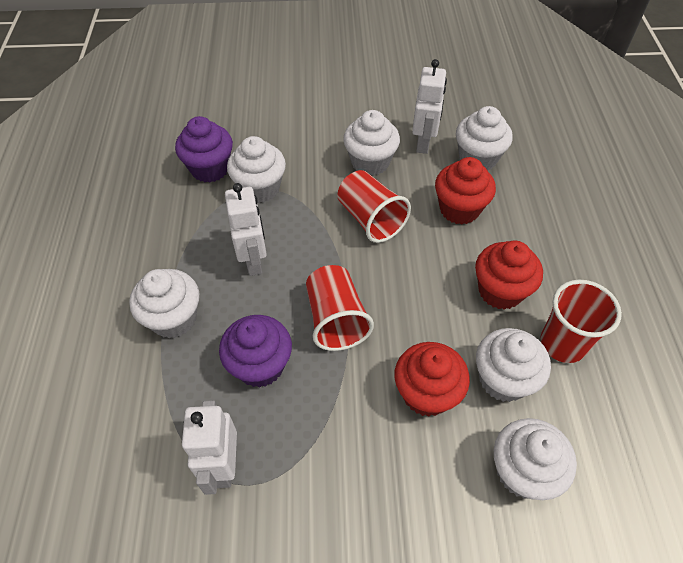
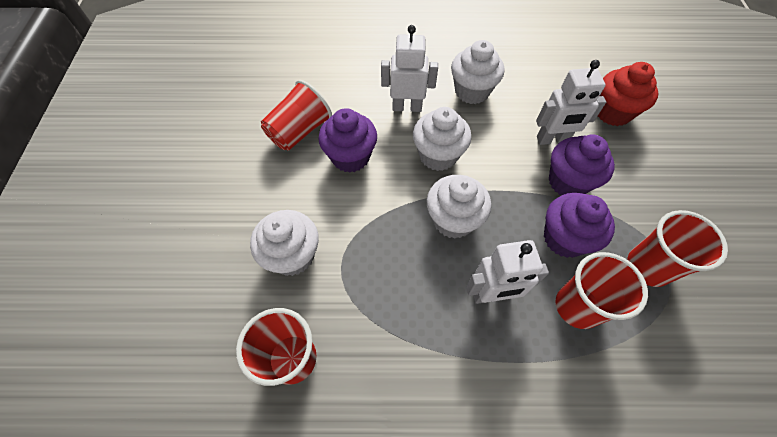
purple cupcake: [175,116,233,183] [219,315,292,388] = 2 -> [318,108,377,173] [544,193,615,258] [549,134,615,195] = 3
red cup: [306,265,374,351] [337,170,411,243] [541,280,622,363] = 3 -> [236,308,317,386] [261,80,332,151] [556,252,648,329] [627,210,728,287] = 4
red cupcake: [394,342,470,417] [435,157,496,225] [475,240,543,310] = 3 -> [597,62,658,126] = 1
white cupcake: [129,269,199,338] [227,136,286,203] [343,110,400,176] [456,106,513,171] [476,328,551,402] [494,418,577,500] = 6 -> [250,210,319,276] [413,107,472,171] [426,175,491,239] [451,40,504,104] = 4

